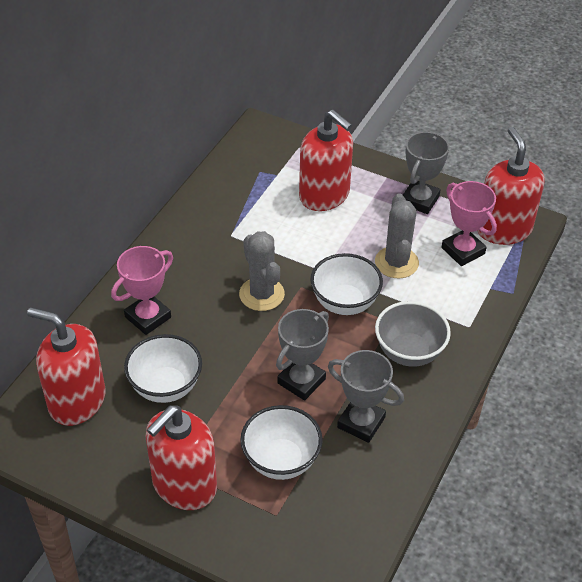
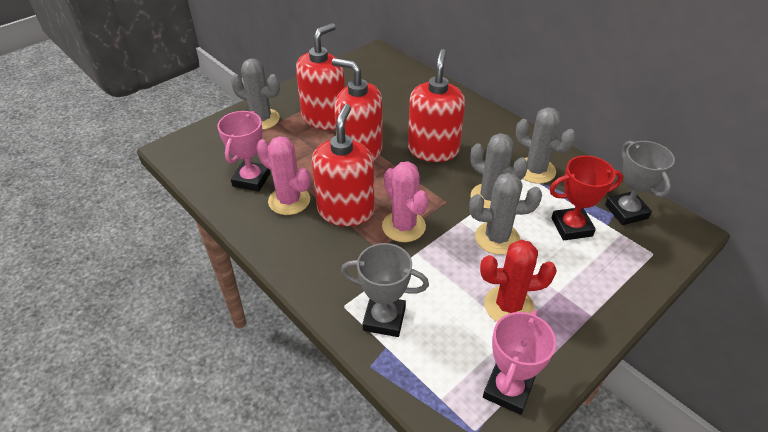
grey bowl: [375,301,451,367] = 1 -> none = 0
grey cactus: [239,231,285,311] [375,193,419,279] = 2 -> [231,59,280,130] [469,173,542,255] [470,133,528,208] [516,107,576,184] = 4
grey trophy: [276,309,329,401] [328,350,404,443] [403,132,449,214] = 3 -> [341,243,429,337] [605,141,675,225] = 2
pink cactus: none = 0 -> [256,136,311,215] [382,161,428,242] = 2
red cactus: none = 0 -> [480,240,557,322] = 1
red trophy: none = 0 -> [549,155,623,240] = 1
white bowl: [124,334,202,403] [240,405,323,480] [310,253,383,315] = 3 -> none = 0

